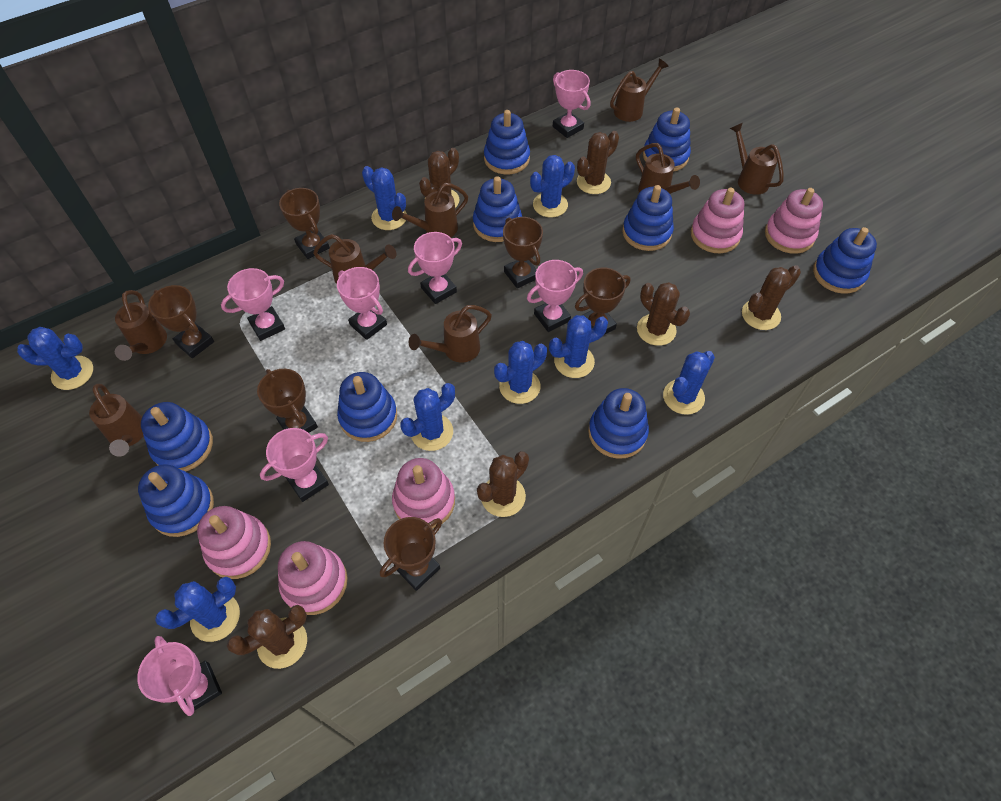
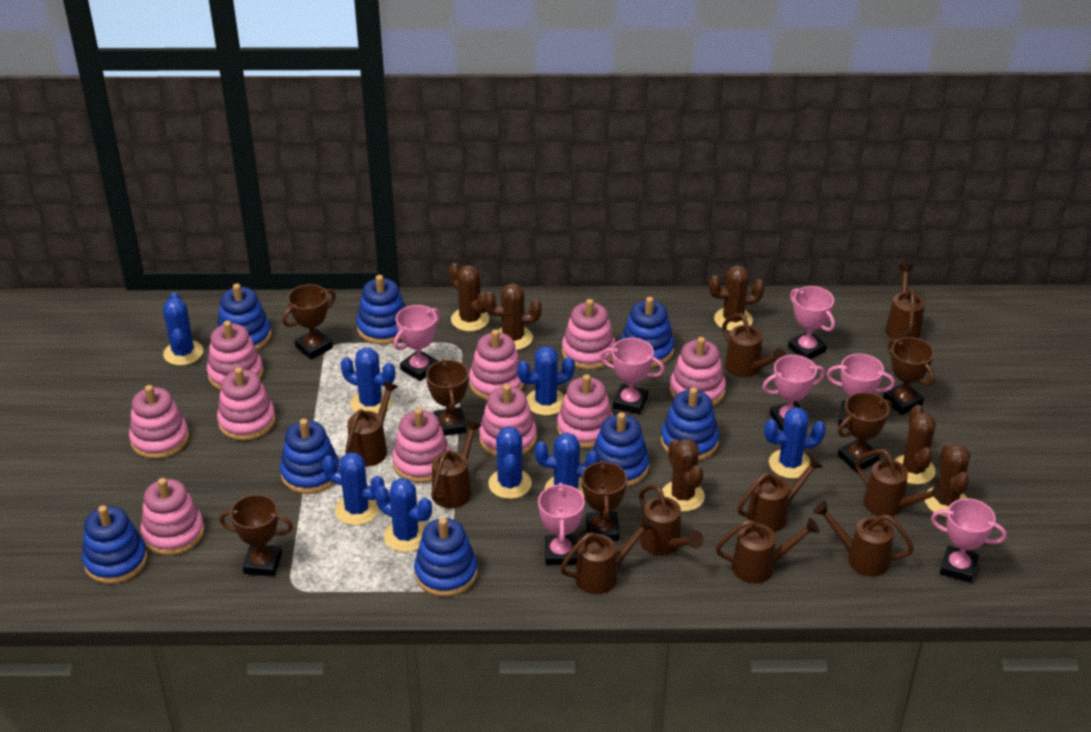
blue stacking toy: [138,464,214,537] [141,402,213,471] [337,372,397,442] [473,176,522,242] [484,110,530,174] [588,388,649,459] [622,185,674,251] [643,107,691,172] [813,227,877,294] = 9 -> [82,505,147,584] [217,283,271,350] [280,419,340,494] [356,275,406,345] [414,518,477,597] [593,412,649,487] [620,297,675,367] [661,387,719,461] = 8
brown watering can: [89,384,143,457] [115,290,167,361] [313,234,396,284] [392,183,468,237] [409,305,492,362] [610,58,669,122] [636,143,700,194] [730,123,784,195] = 8 -> [345,381,398,467] [431,420,482,508] [560,516,655,594] [639,484,703,556] [716,518,820,584] [722,313,786,377] [737,456,823,532] [813,501,914,576] [855,449,945,517] [885,264,925,340] = 10
pink stacking toy: [197,506,271,579] [278,541,348,615] [392,458,455,529] [691,188,744,253] [765,188,823,254] = 5 -> [129,385,189,459] [141,478,204,556] [207,321,263,390] [217,367,276,441] [392,408,451,483] [469,329,524,400] [479,384,537,457] [557,374,613,448] [562,299,616,370] [670,337,726,406] = 10

